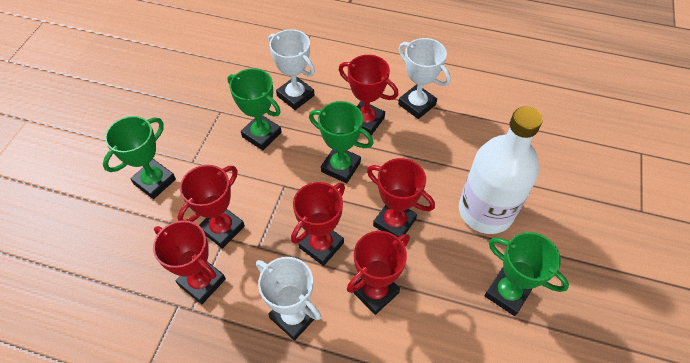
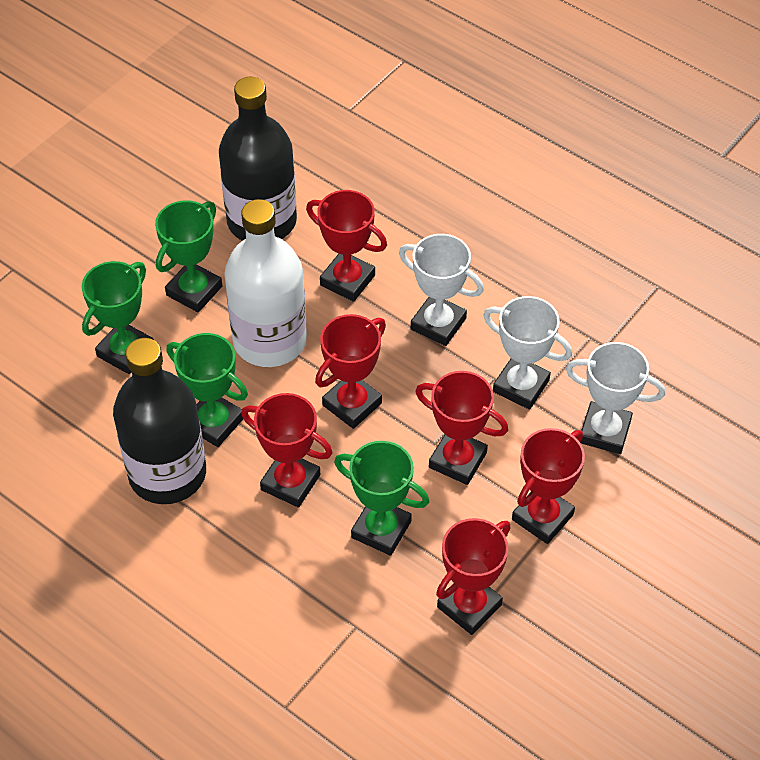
black bottle: none = 0 -> [113,338,206,504] [219,77,297,241] = 2

